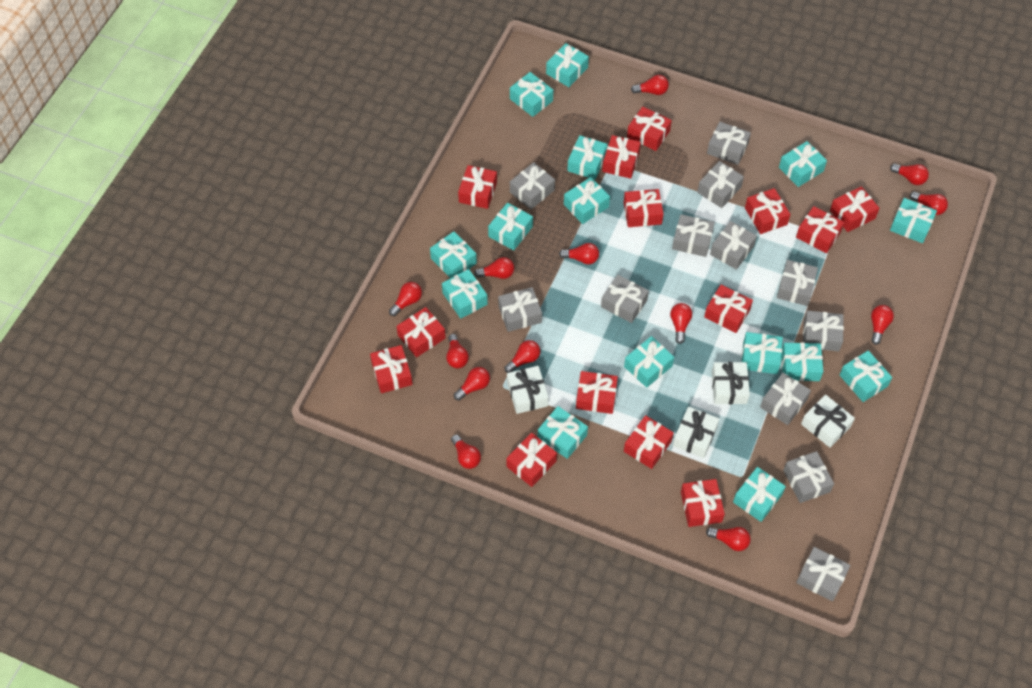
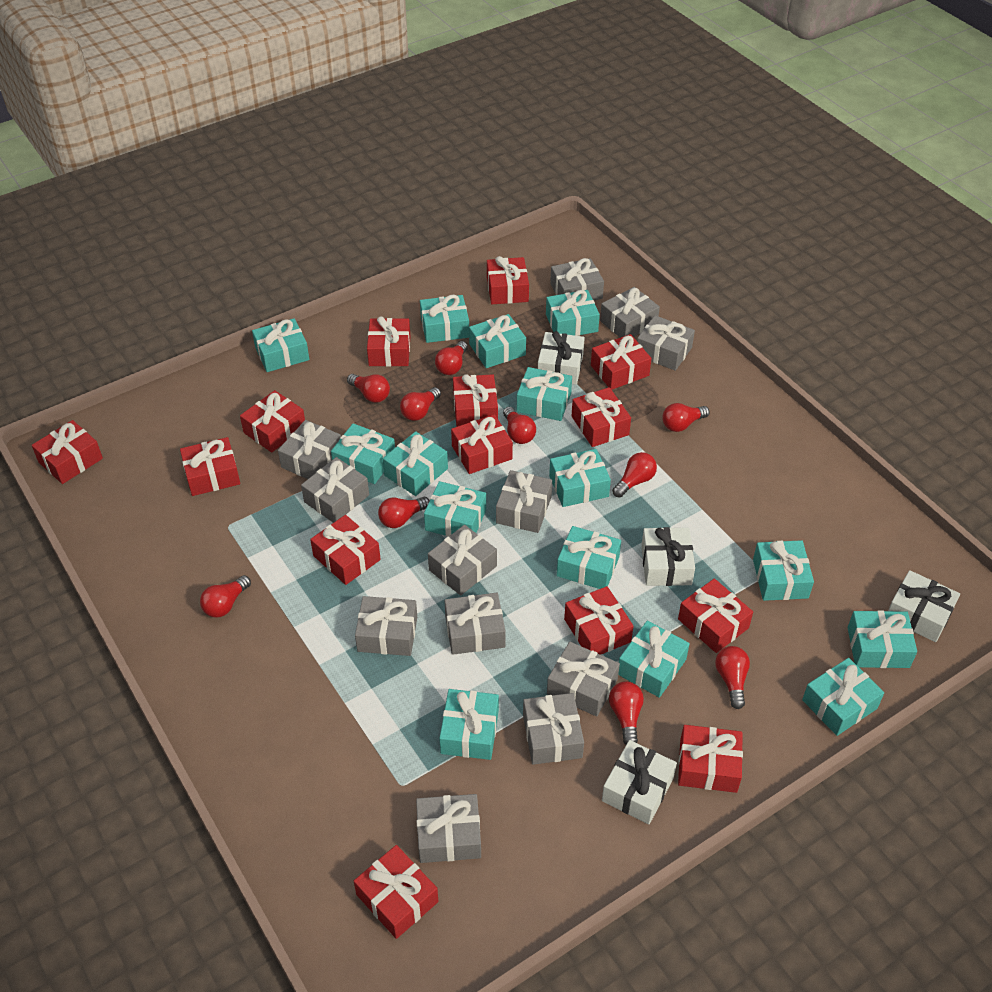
red light bulb: [389,282,422,316] [446,334,469,368] [451,434,481,469] [454,367,490,401] [474,257,514,279] [504,340,540,373] [559,243,599,264] [631,75,669,95] [670,303,692,344] [706,527,751,551] [871,305,894,345] [890,164,929,185] [910,191,948,215] = 13 -> [200,575,251,618] [347,374,390,403] [378,497,430,528] [400,387,441,421] [435,341,468,375] [503,407,536,444] [609,681,644,745] [612,452,657,498] [662,403,710,432] [715,646,750,709] = 10

